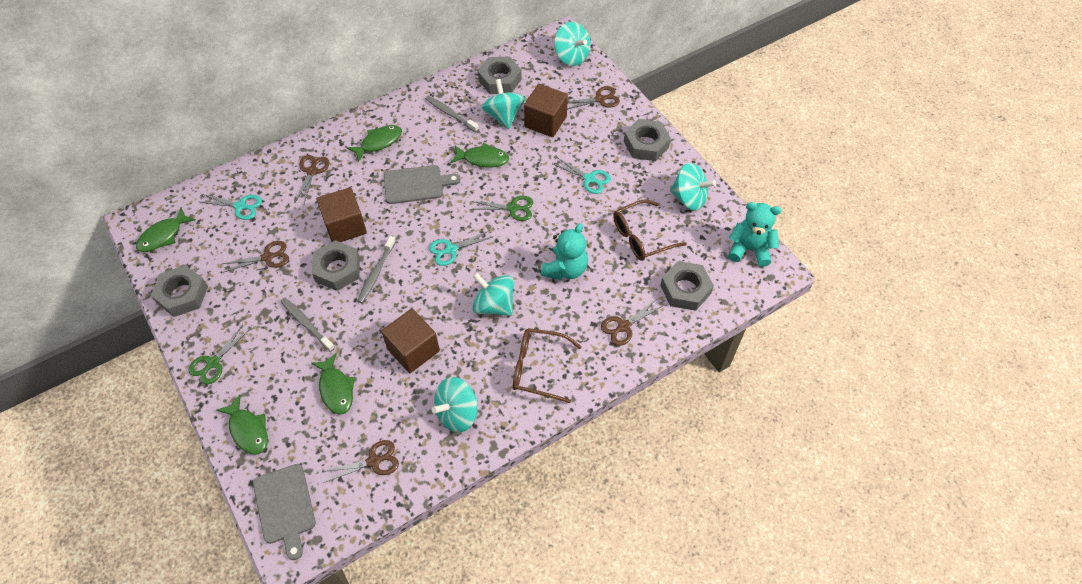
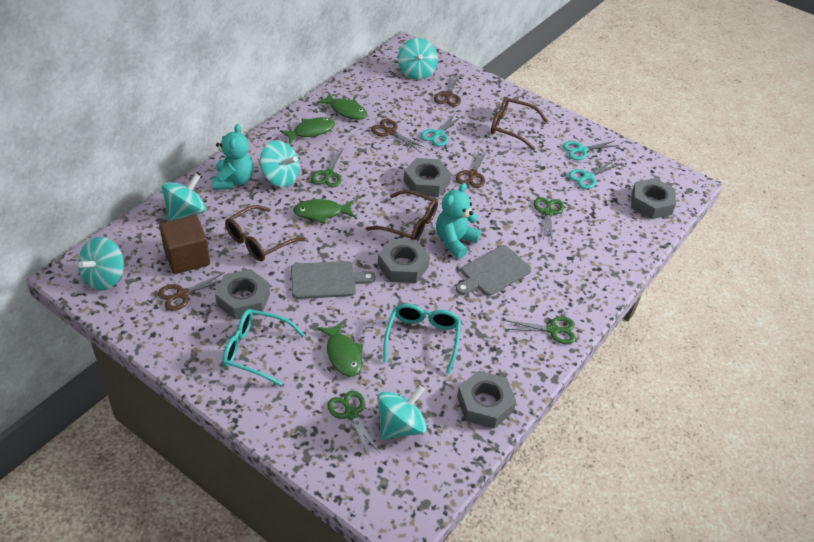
brown cube: [317,187,367,242] [381,309,440,373] [524,84,568,137] = 3 -> [159,215,210,274] = 1
brown glasses: [513,328,582,403] [613,199,687,261] = 2 -> [225,205,306,261] [366,190,438,241] [491,97,548,150] = 3
brown scissors: [222,241,289,272] [295,155,329,203] [321,440,399,482] [567,86,620,109] [601,299,664,346] = 5 -> [158,272,225,311] [371,119,424,151] [434,75,461,106] [456,150,488,188] = 4
green fish: [136,207,196,252] [216,394,268,455] [311,353,355,415] [347,125,402,162] [450,143,509,168] = 5 -> [280,117,335,144] [293,199,355,224] [317,92,367,120] [318,321,363,377] = 4
green scissors: [189,324,250,384] [469,196,533,221] = 2 -> [311,147,343,187] [328,391,381,458] [505,316,576,344] [534,197,564,243] = 4
grey toothbrush: [280,298,335,352] [357,236,396,303] [425,95,479,132] = 3 -> none = 0
turquoise glasses: none = 0 -> [222,309,305,386] [383,303,461,374] = 2

